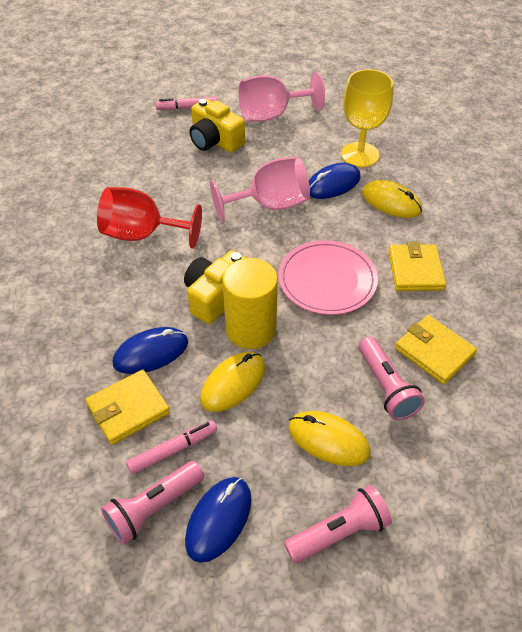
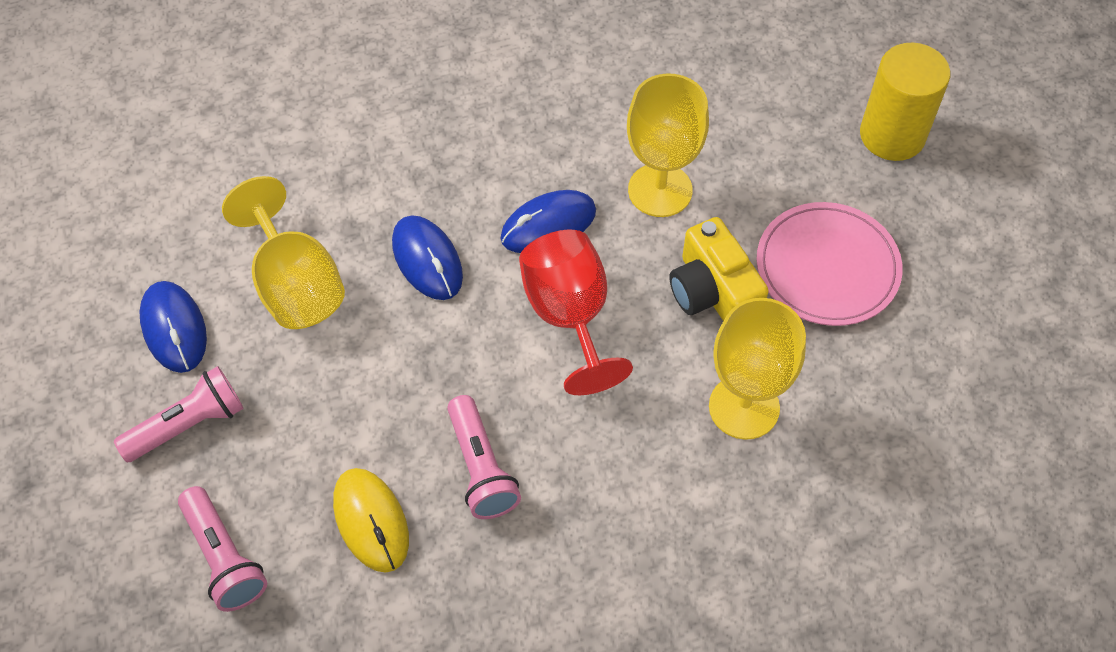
pink goblet: [210,156,310,223] [239,72,325,122] = 2 -> none = 0
pink marker: [126,420,217,474] [156,97,217,110] = 2 -> none = 0
yellow camera: [184,250,246,324] [189,99,245,153] = 2 -> [669,217,769,321] = 1
yellow goblet: [341,69,393,167] = 1 -> [222,176,345,329] [627,73,709,217] [709,298,806,440] = 3
yellow mouse: [200,352,265,412] [288,411,371,466] [362,180,422,218] = 3 -> [333,468,409,573] = 1
yellow wallet: [86,369,170,445] [388,242,446,291] [395,315,477,384] = 3 -> none = 0

